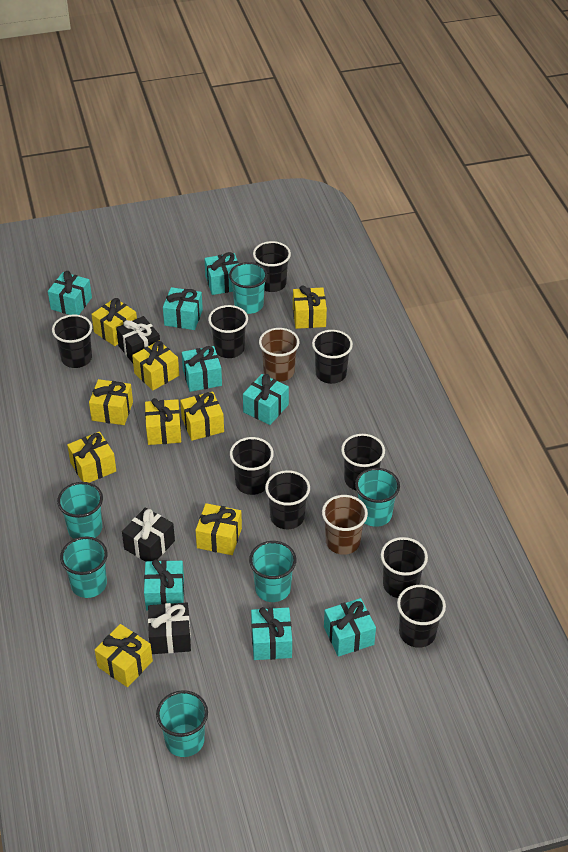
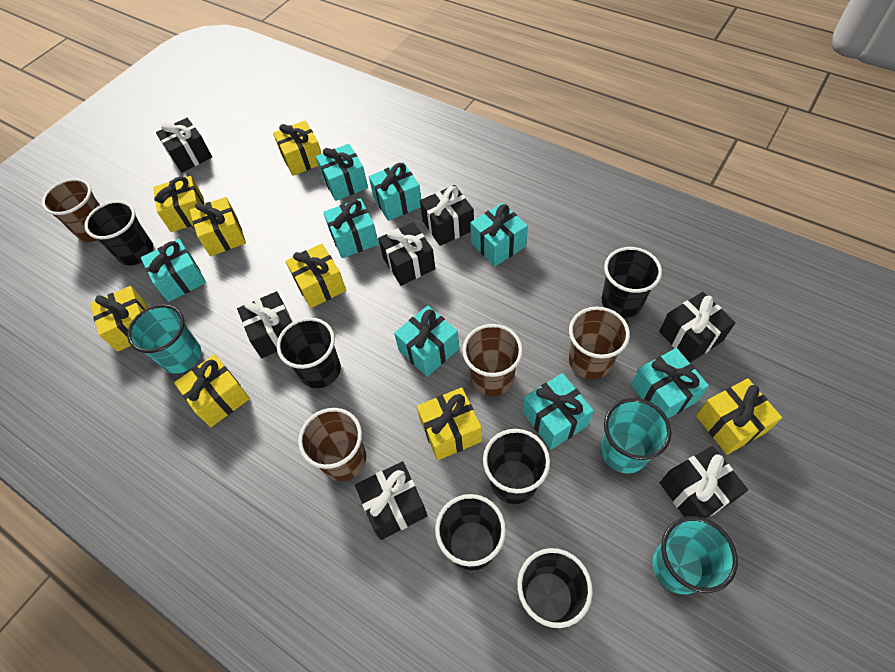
black cup: [52,314,92,368] [208,305,248,358] [230,437,274,495] [253,241,291,292] [265,470,310,529] [312,330,353,384] [341,434,385,491] [381,537,428,598] [397,585,446,648] = 9 -> [84,201,154,266] [277,317,341,388] [435,494,506,571] [483,429,550,504] [517,548,593,628] [601,247,662,318] = 6
black gift: [116,316,160,363] [122,507,175,562] [148,603,191,654] = 3 -> [156,118,212,172] [237,291,293,358] [355,461,428,540] [378,222,435,286] [420,185,474,246] [659,292,736,363] [660,446,748,518] = 7
brown cup: [259,328,299,382] [322,495,368,555] = 2 -> [42,178,100,242] [298,408,366,481] [462,324,523,396] [569,307,630,379] = 4
turquoise cup: [57,482,103,539] [60,536,108,598] [156,690,208,757] [229,262,268,314] [249,541,296,602] [355,468,400,527] = 6 -> [127,304,201,374] [601,398,671,474] [652,516,738,594] = 3
yellow gift: [67,432,116,483] [89,379,133,425] [91,298,137,346] [95,624,153,687] [132,341,179,390] [145,398,181,445] [180,392,224,441] [195,503,242,555] [293,285,327,329] = 9 -> [90,286,148,352] [153,176,205,232] [174,354,250,427] [190,197,246,256] [273,121,322,176] [286,244,346,308] [417,387,482,460] [696,378,782,455] = 8

